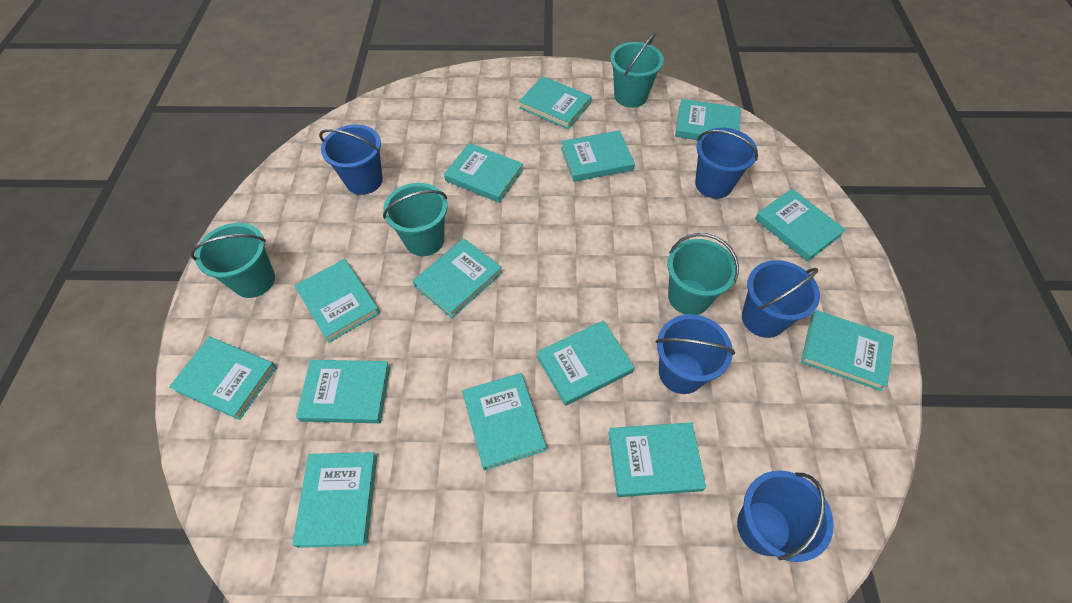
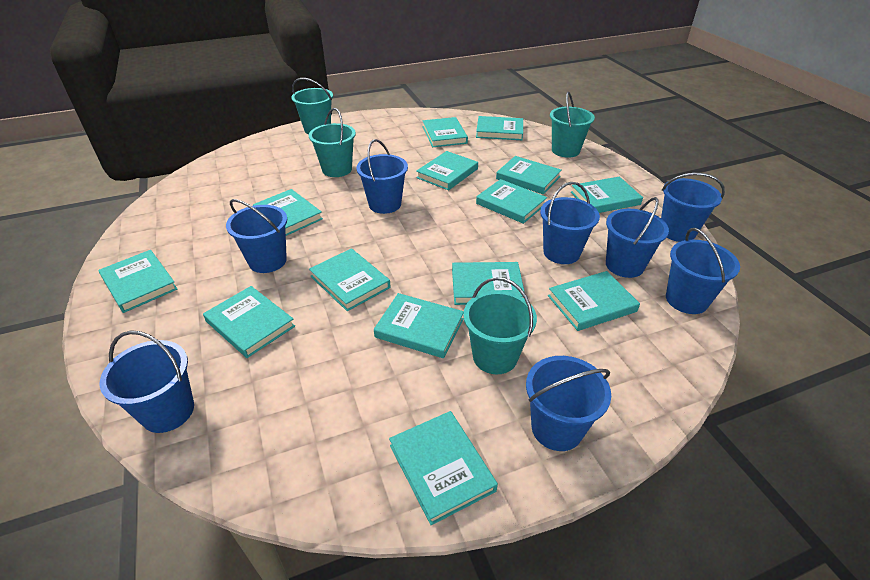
blue bucket: [319,124,383,195] [656,314,735,394] [695,128,758,199] [737,470,834,562] [742,260,820,338] = 5 -> [99,330,194,433] [226,199,287,273] [356,139,408,214] [526,356,611,451] [540,182,600,264] [606,197,669,278] [661,173,725,242] [666,228,740,314] = 8

